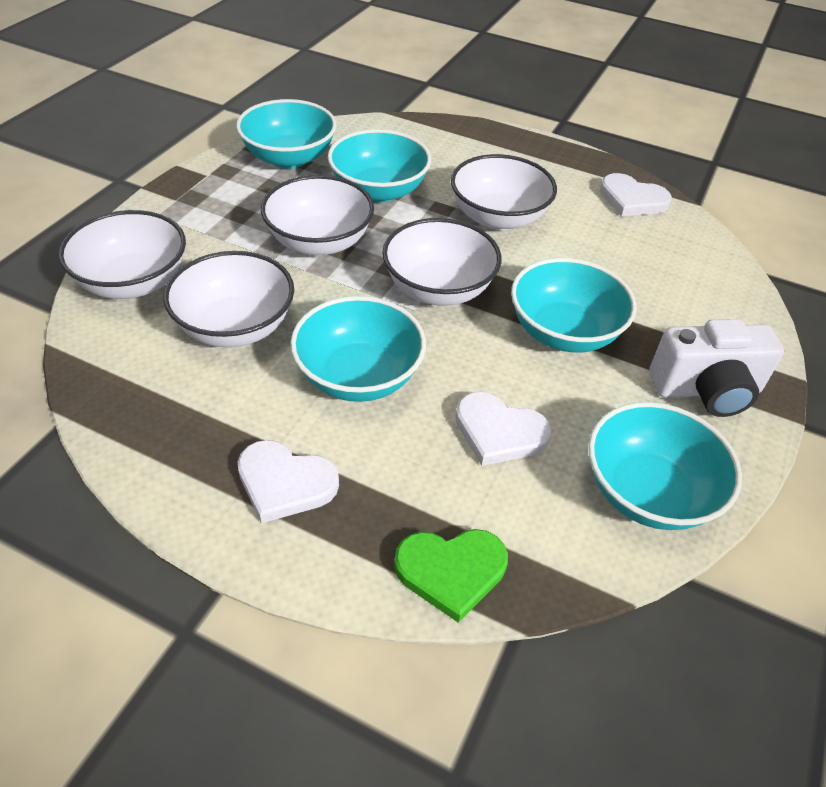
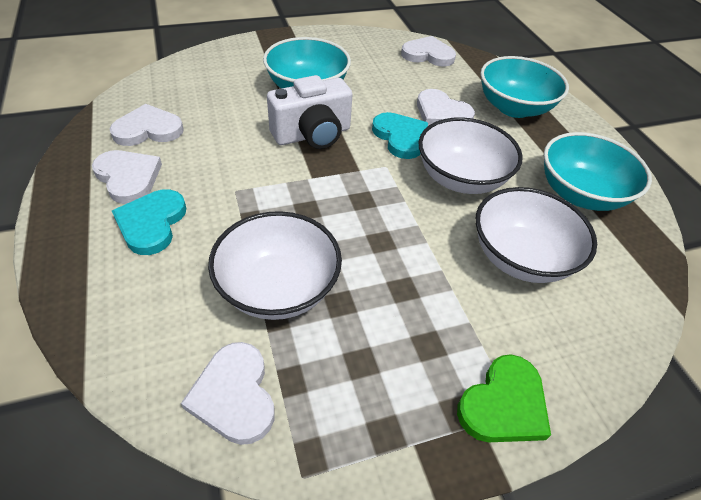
turquoise bowl: [236,99,337,169] [290,296,426,402] [328,129,431,202] [511,258,637,353] [588,402,742,530] = 5 -> [263,37,351,89] [480,56,569,118] [544,132,652,211] = 3
turquoise heart: none = 0 -> [112,190,186,255] [372,112,428,159] = 2
white bowl: [58,210,186,299] [163,251,294,347] [261,175,374,256] [382,218,502,306] [451,154,557,230] = 5 -> [208,211,342,320] [419,117,523,194] [475,187,597,283] = 3
white heart: [237,440,339,523] [455,392,551,466] [600,173,672,216] = 3 -> [92,150,162,204] [110,104,184,146] [181,342,275,445] [401,36,456,67] [417,89,475,126] = 5

